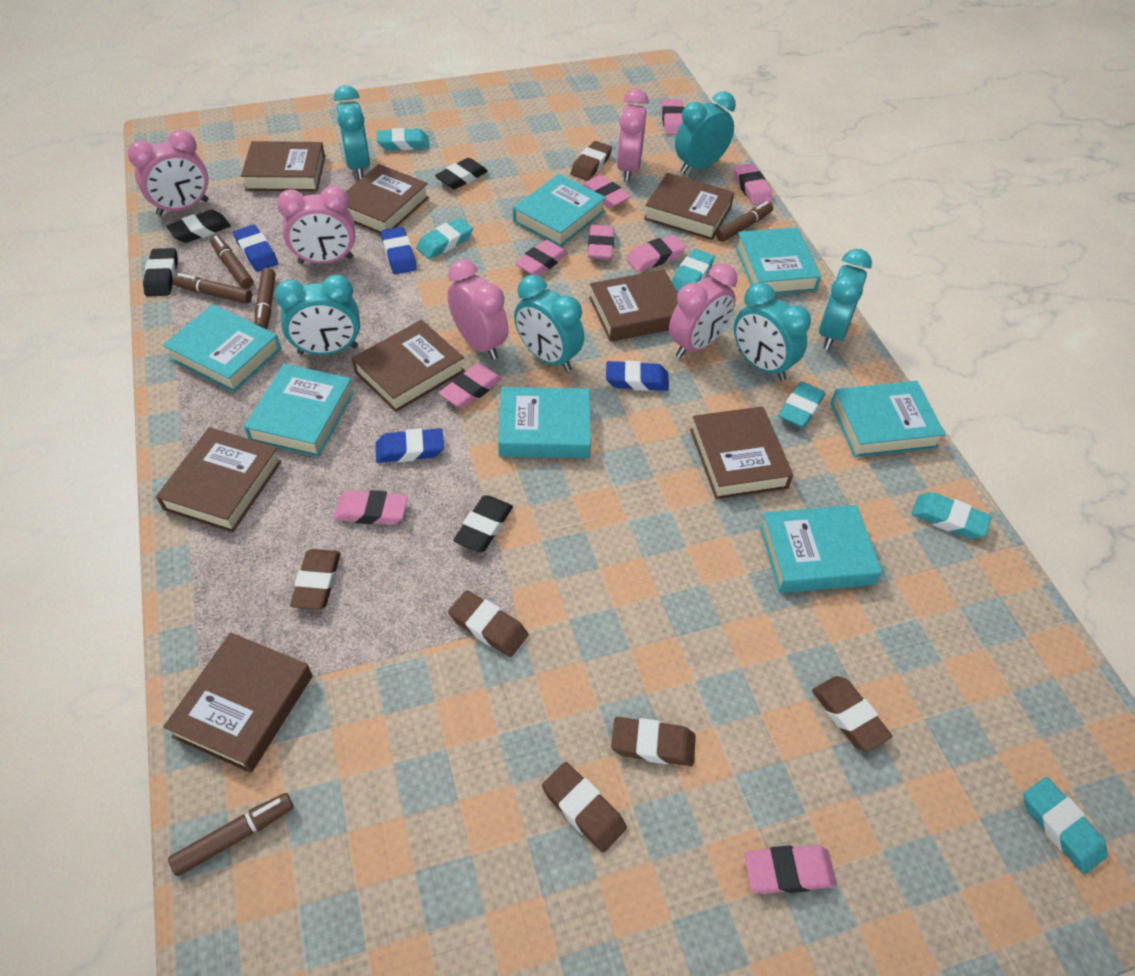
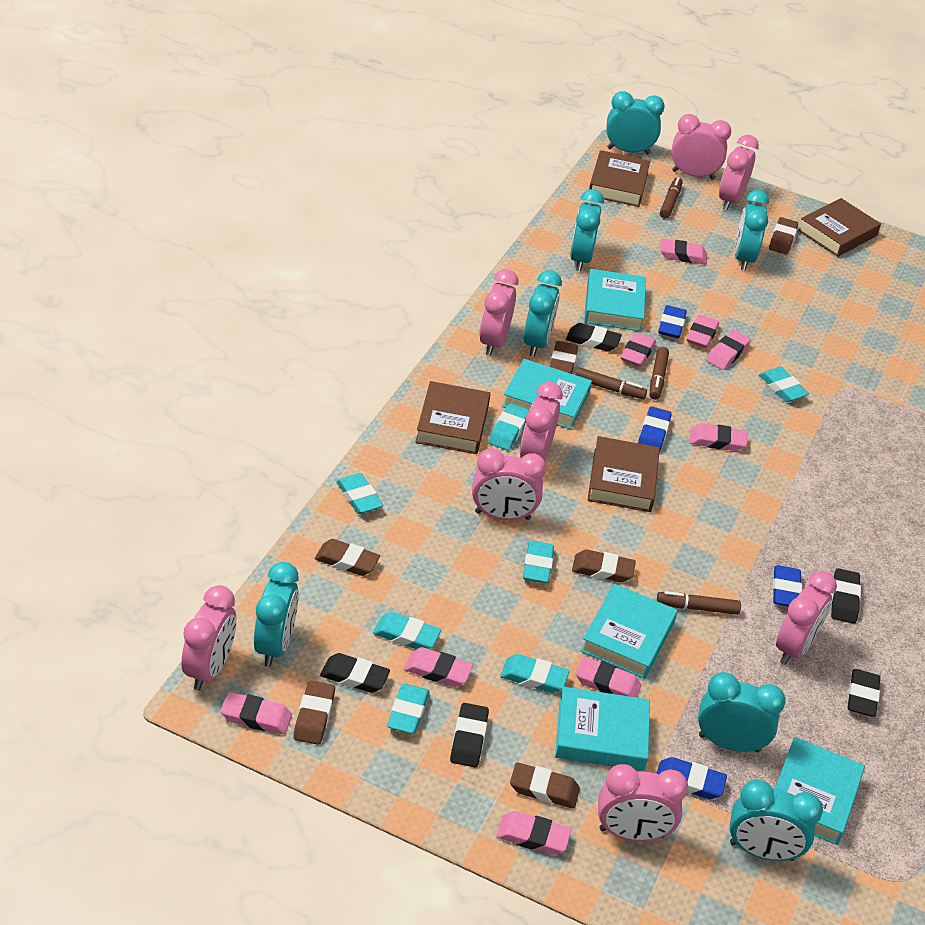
black eraser: [143,248,178,296] [166,210,231,243] [435,158,488,189] [453,496,513,552] = 4 -> [320,653,390,693] [450,703,489,767] [566,323,622,352] [831,568,861,624] [848,669,880,717] = 5
brown book: [156,427,282,533] [163,632,312,773] [241,141,325,191] [346,164,429,234] [352,320,465,412] [589,270,678,342] [644,173,734,240] [690,406,793,499] = 8 -> [415,381,490,454] [588,436,660,512] [589,150,650,207] [798,198,881,257] = 4
brown marker: [168,793,294,876] [173,273,252,304] [210,236,254,289] [254,268,276,329] [716,201,773,242] = 5 -> [575,367,647,399] [650,347,669,400] [657,591,741,615] [660,177,683,219] = 4
pink clock: [127,130,208,216] [277,186,355,264] [448,259,509,360] [617,89,649,181] [669,264,737,358] = 5 -> [181,585,236,690] [472,448,546,520] [479,269,519,356] [520,382,563,461] [598,764,688,841] [671,114,731,180] [719,135,759,210] [776,571,837,665] = 8
turquoise book: [163,304,281,392] [244,364,354,457] [498,387,591,458] [513,174,606,247] [735,227,821,294] [760,505,882,593] [830,381,946,457] = 7 -> [502,359,592,430] [555,687,650,771] [580,584,678,679] [584,269,646,331] [774,737,865,845] = 5
turquoise clock: [275,274,360,355] [334,85,370,179] [514,275,584,372] [675,91,736,174] [734,282,811,381] [819,249,872,350] = 6 -> [254,562,299,667] [524,270,562,357] [570,189,604,271] [606,91,665,154] [698,672,786,753] [730,780,823,861] [735,190,769,271] = 7
turquoise eraser: [377,128,429,150] [416,218,473,259] [671,249,715,292] [779,382,825,428] [911,492,992,539] [1023,777,1108,874] = 6 -> [336,473,383,514] [373,612,441,649] [387,683,429,734] [488,403,529,451] [500,654,570,693] [523,541,554,583] [759,367,809,402] = 7

